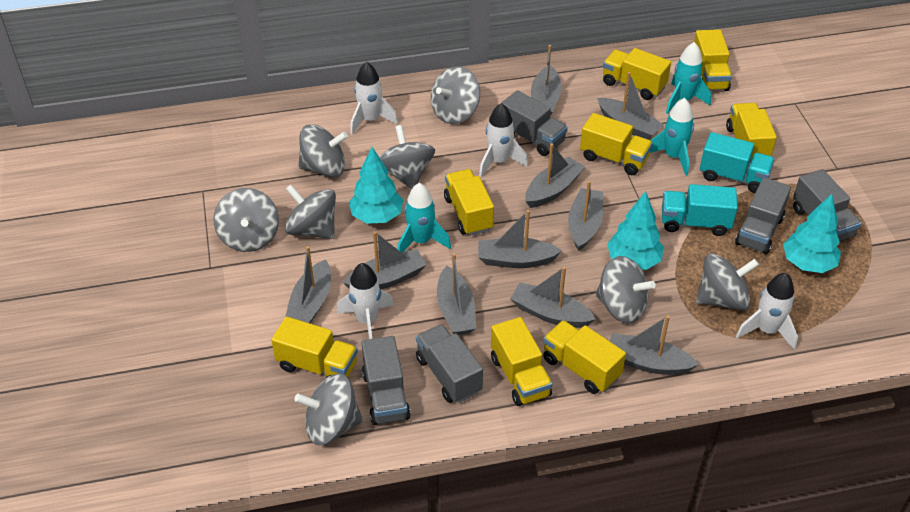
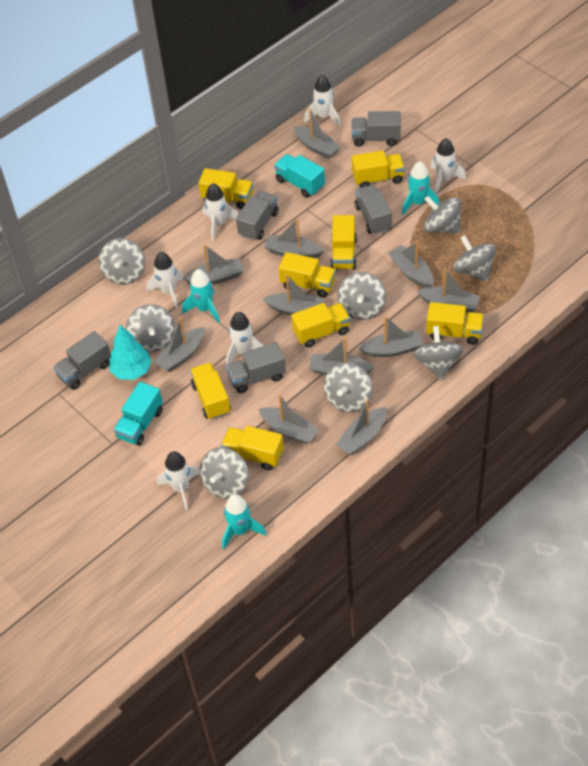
grey boat: [285,246,331,323] [343,231,426,289] [437,253,476,335] [478,210,562,268] [510,267,596,328] [525,143,585,208] [531,45,562,115] [568,181,603,251] [597,72,664,139] [610,315,699,375] = 10 -> [154,317,205,372] [183,244,244,285] [259,394,319,444] [263,274,325,315] [264,218,324,258] [294,108,341,159] [309,338,374,375] [336,399,387,455] [358,316,423,357] [388,241,434,288] [417,268,480,313] = 11
turquoise tree: [349,147,403,224] [607,191,664,270] [783,194,841,273] = 3 -> [109,325,152,380] = 1
white rocket: [337,263,394,339] [350,62,398,135] [479,103,528,177] [736,273,798,350] = 4 -> [146,252,184,308] [157,451,200,510] [203,183,238,241] [226,312,263,365] [304,75,341,127] [431,138,466,194] = 6

